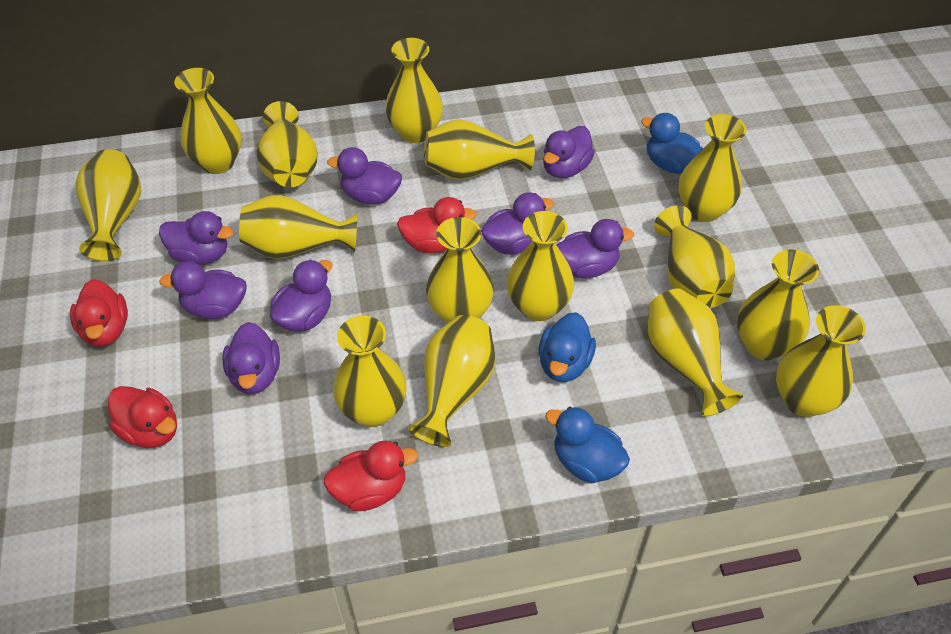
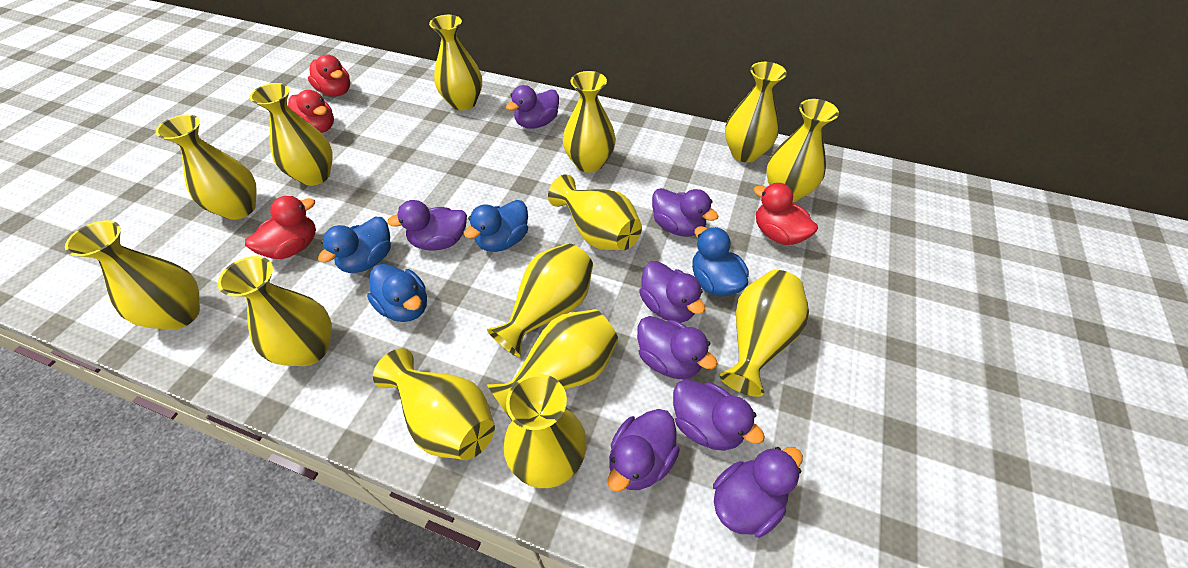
blue duck: [538,312,596,382] [545,406,630,483] [641,113,704,174] = 3 -> [318,217,391,273] [367,264,427,322] [464,200,528,252] [692,226,749,296] = 4
yellow vase: [75,149,141,261] [174,68,242,174] [239,195,357,259] [257,101,317,187] [333,316,406,427] [385,38,443,143] [408,315,496,447] [424,120,535,180] [426,217,494,323] [507,211,574,321] [648,289,743,416] [654,205,735,308] [679,114,746,222] [737,249,819,361] [776,305,866,417] = 15 -> [65,220,200,330] [156,115,257,220] [218,256,332,366] [250,83,333,186] [373,349,495,460] [429,15,482,110] [487,243,593,357] [487,309,618,420] [503,374,587,488] [548,175,642,250] [563,71,616,173] [720,270,809,397] [725,62,787,162] [766,99,839,203] = 14

